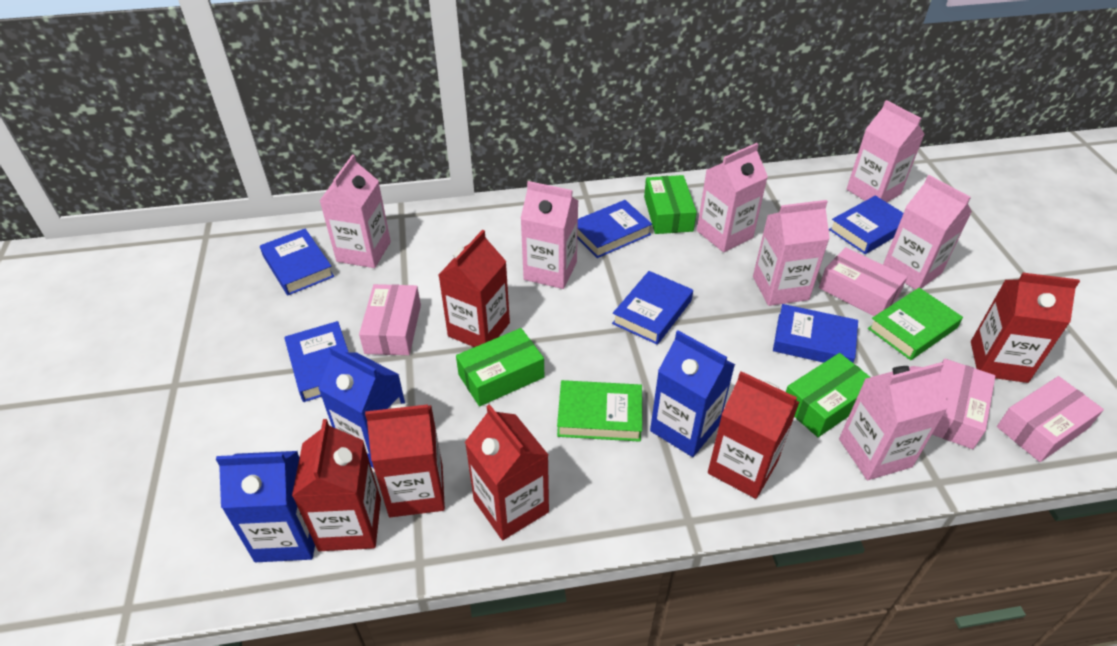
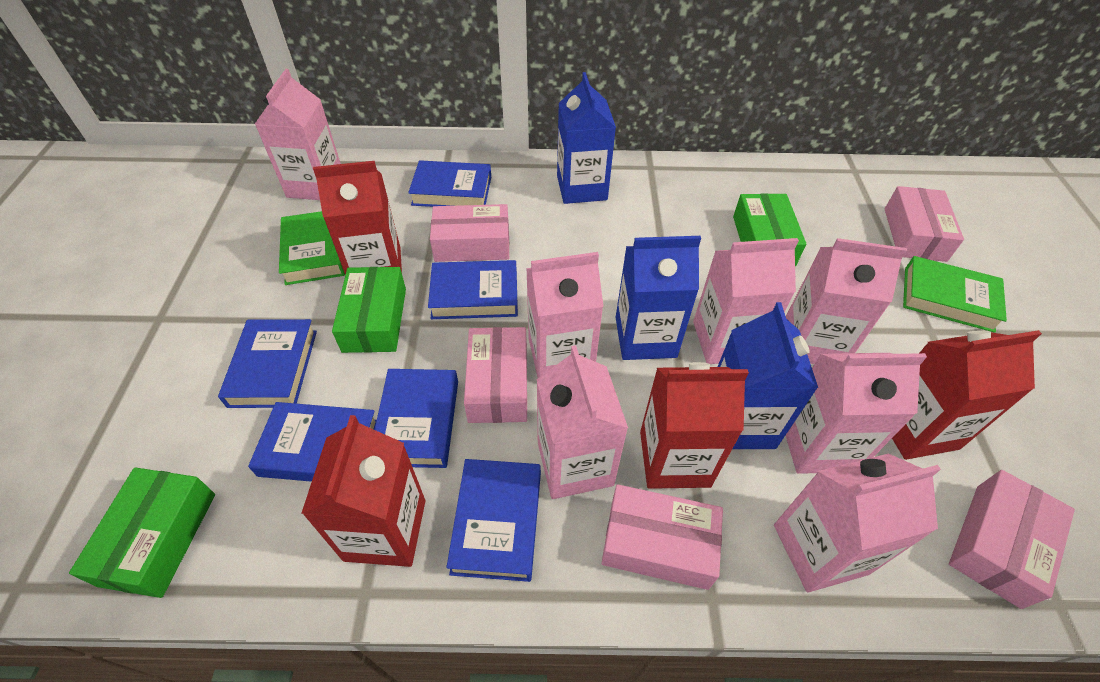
pink box: [359,284,421,355] [819,247,907,316] [932,359,995,449] [997,376,1104,462] = 4 -> [430,204,509,262] [464,327,527,423] [601,484,723,590] [885,186,964,262] [949,470,1075,609] = 5
red carton: [292,419,381,551] [365,403,445,517] [439,230,510,347] [465,404,549,540] [708,371,799,499] [971,273,1080,383] = 6 -> [301,415,425,567] [313,161,402,275] [640,362,749,489] [892,330,1042,460] = 4

